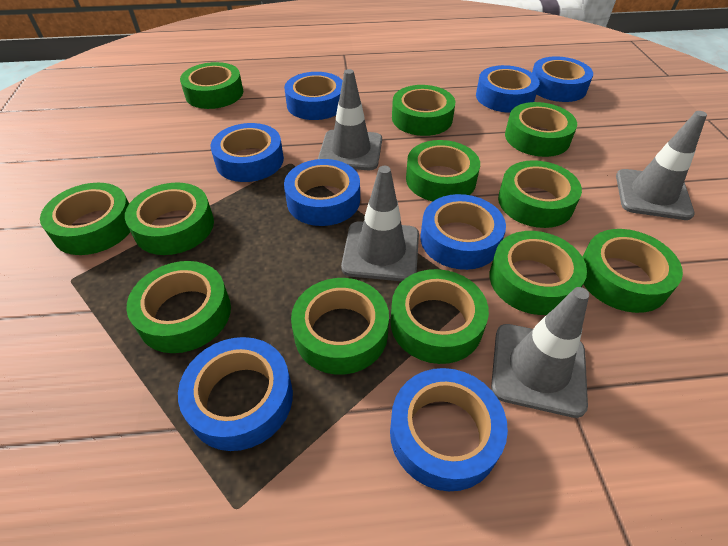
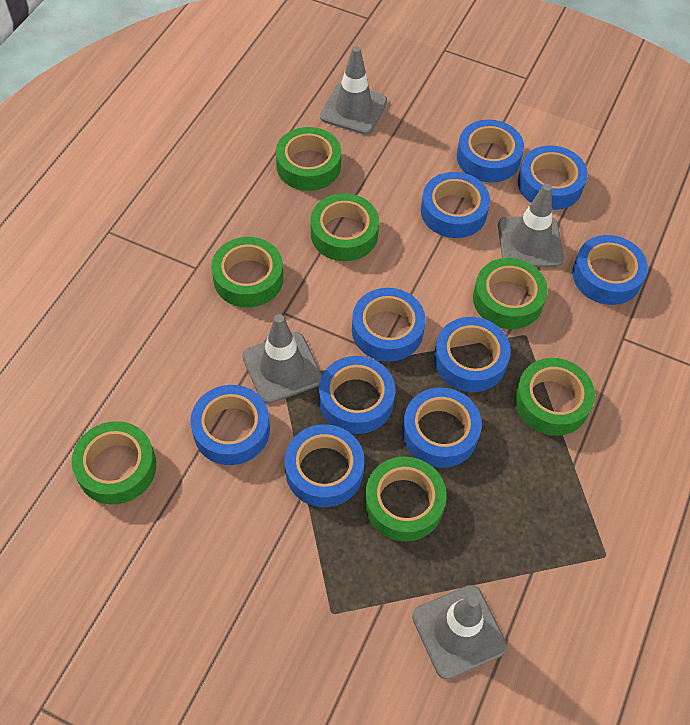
blue tape: [178,337,293,451] [211,123,284,182] [284,72,343,120] [284,159,360,226] [390,368,508,491] [421,194,506,270] [476,65,539,113] [532,56,593,102] = 8 -> [190,385,270,465] [285,424,364,507] [319,356,395,434] [352,288,426,361] [402,388,482,468] [421,172,490,238] [434,317,511,392] [457,120,524,183] [518,145,588,210] [572,235,648,305] = 10
green tape: [40,183,130,255] [125,183,214,255] [126,261,231,353] [180,62,243,109] [291,278,389,374] [390,269,489,364] [392,85,455,136] [406,140,480,201] [490,231,587,315] [498,160,582,228] [505,102,577,157] [582,229,683,313] = 12 -> [72,421,156,504] [211,237,283,307] [276,127,341,191] [311,193,379,261] [364,457,446,541] [473,258,548,329] [515,358,595,436] = 7

